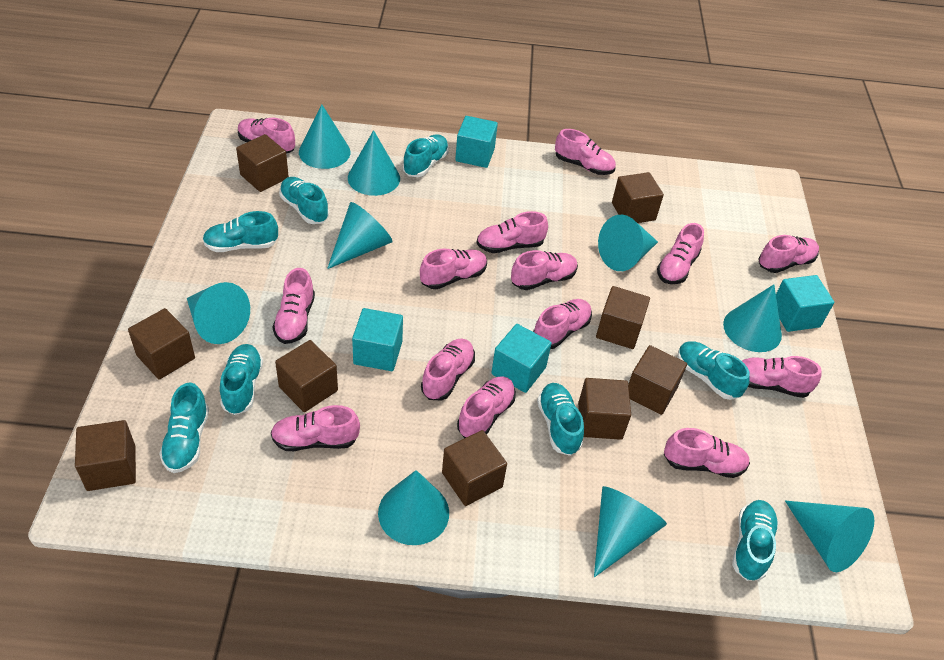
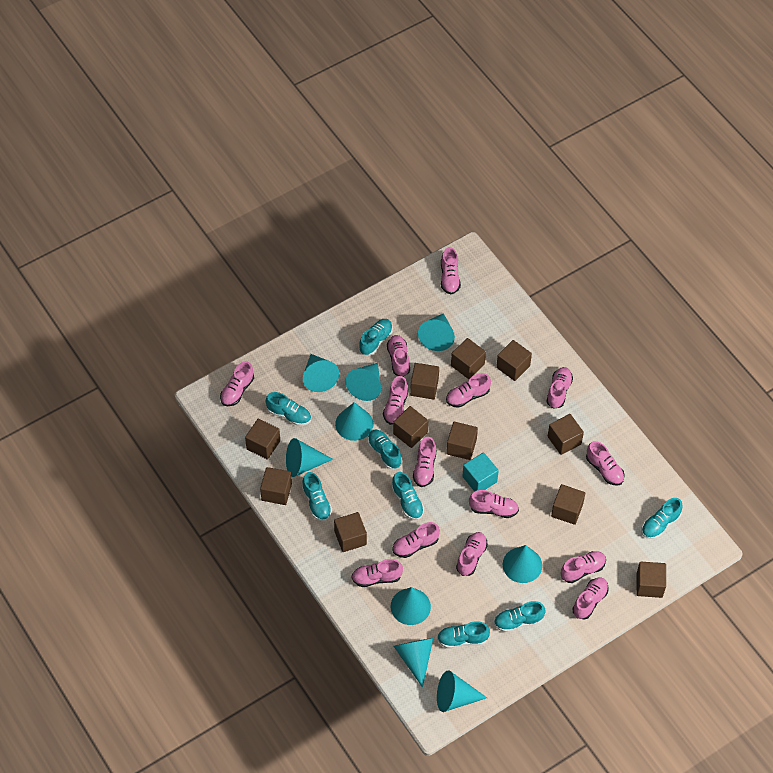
brown cube: [75,420,136,491] [128,308,195,379] [236,134,289,192] [275,340,338,412] [442,430,507,506] [578,378,631,440] [596,286,650,349] [612,172,664,223] [628,345,687,415] = 9 -> [245,418,280,460] [260,467,292,505] [334,512,367,552] [393,406,428,448] [410,363,439,400] [446,422,478,460] [451,338,486,379] [496,340,532,381] [548,414,584,455] [551,484,585,525] [636,562,666,598] = 11
turquoise cube: [352,308,403,371] [455,116,498,168] [491,324,552,393] [776,275,834,332] = 4 -> [462,452,499,492] = 1

